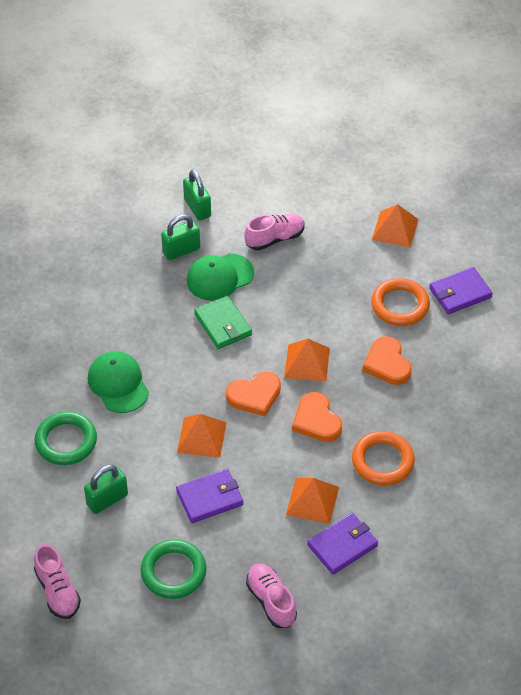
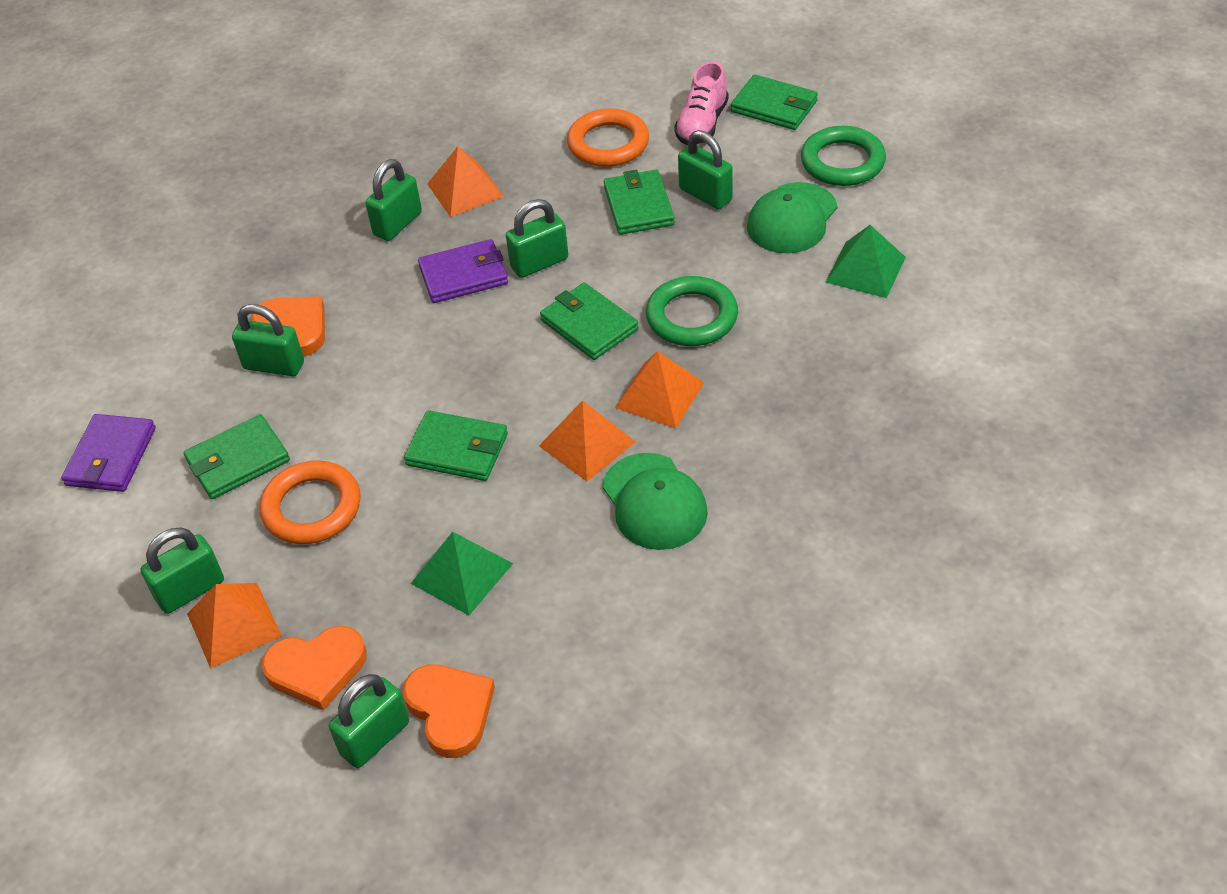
green padlock: [84,464,128,514] [161,214,200,260] [183,170,211,221] = 3 -> [141,528,224,614] [232,304,304,376] [329,674,409,768] [365,159,422,241] [506,199,568,278] [678,130,733,209] = 6
green pyramid: none = 0 -> [411,532,513,615] [826,225,906,298] = 2
green wallet: [194,295,252,349] = 1 -> [184,414,290,499] [404,410,508,481] [540,282,639,360] [604,170,675,235] [731,74,818,130] = 5
pink shoe: [34,544,81,619] [244,214,305,250] [246,563,297,628] = 3 -> [674,61,729,145] = 1
purple wallet: [176,469,243,523] [307,513,378,575] [429,267,493,314] = 3 -> [61,414,156,492] [418,239,508,303] = 2

